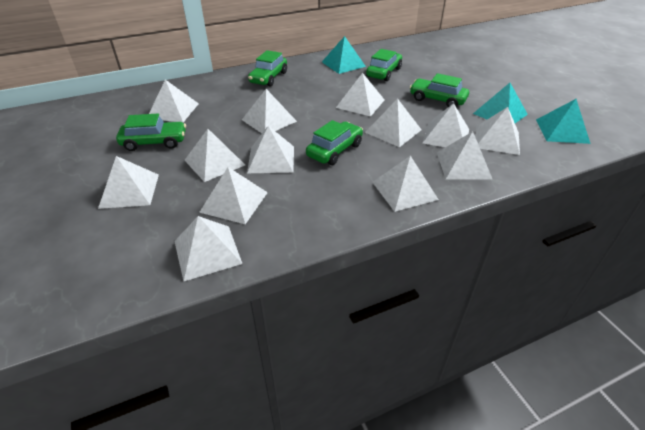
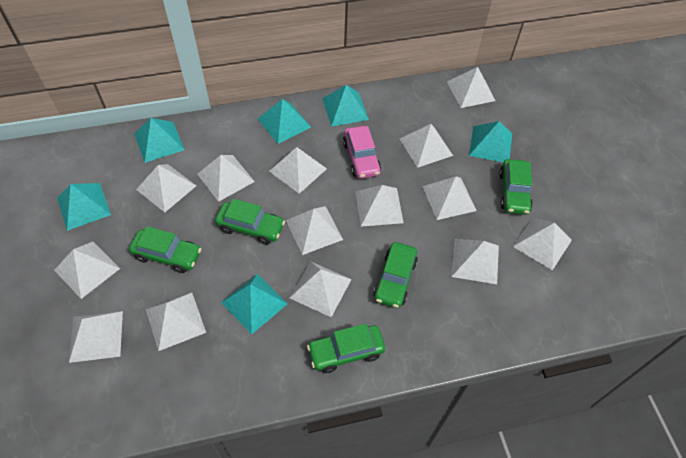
pink car: none = 0 -> [343,126,381,179] = 1
turquoise pyramid: [322,36,366,74] [473,83,528,123] [536,99,591,144] = 3 -> [57,183,111,231] [135,118,184,163] [221,274,288,334] [258,99,311,144] [322,85,369,127] [469,121,512,162] = 6
white pyramid: [98,156,159,209] [149,80,199,122] [174,216,242,281] [185,129,245,182] [199,167,268,224] [242,89,297,133] [247,126,294,173] [336,73,384,117] [365,99,422,147] [372,156,439,212] [422,103,469,147] [437,131,493,180] [475,107,520,155] = 13 -> [54,242,120,299] [69,311,123,363] [136,164,196,212] [146,293,206,351] [198,155,255,202] [269,147,327,194] [286,206,343,255] [290,262,352,317] [356,185,404,227] [400,124,453,168] [422,176,477,220] [447,67,495,108] [451,239,499,284] [513,218,572,270] = 14

